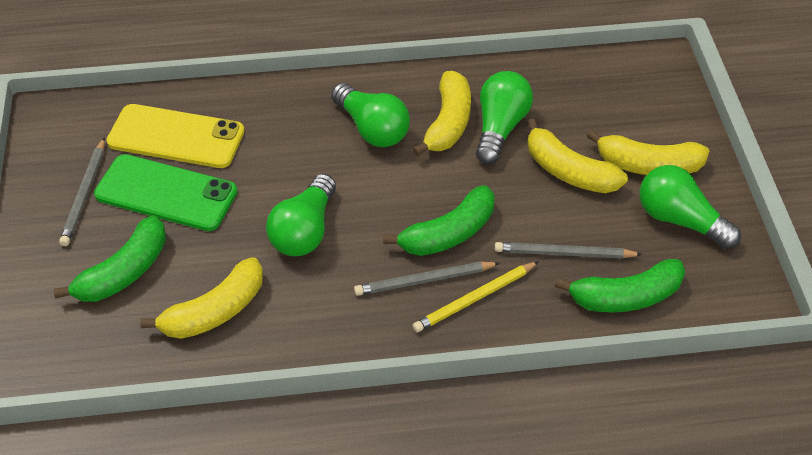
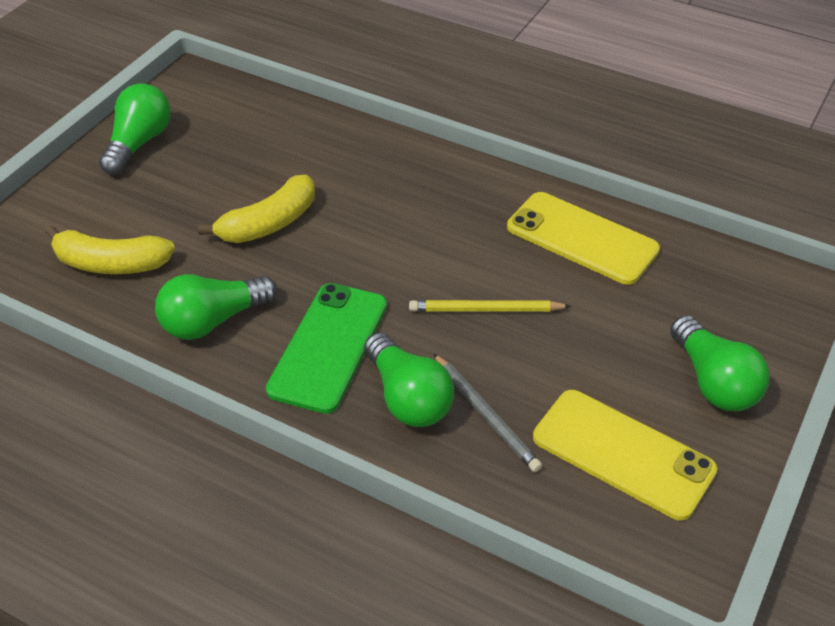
green banana: [53,215,166,302] [383,185,494,256] [555,259,685,313] = 3 -> none = 0
grey pencil: [59,137,105,246] [354,262,500,296] [495,242,643,259] = 3 -> [433,353,542,472] = 1
yellow banana: [140,257,263,339] [413,71,471,156] [527,118,628,193] [587,130,709,175] = 4 -> [45,225,175,274] [198,175,315,243] = 2
yellow phone: [107,104,245,168] = 1 -> [507,192,660,285] [533,390,717,520] = 2

